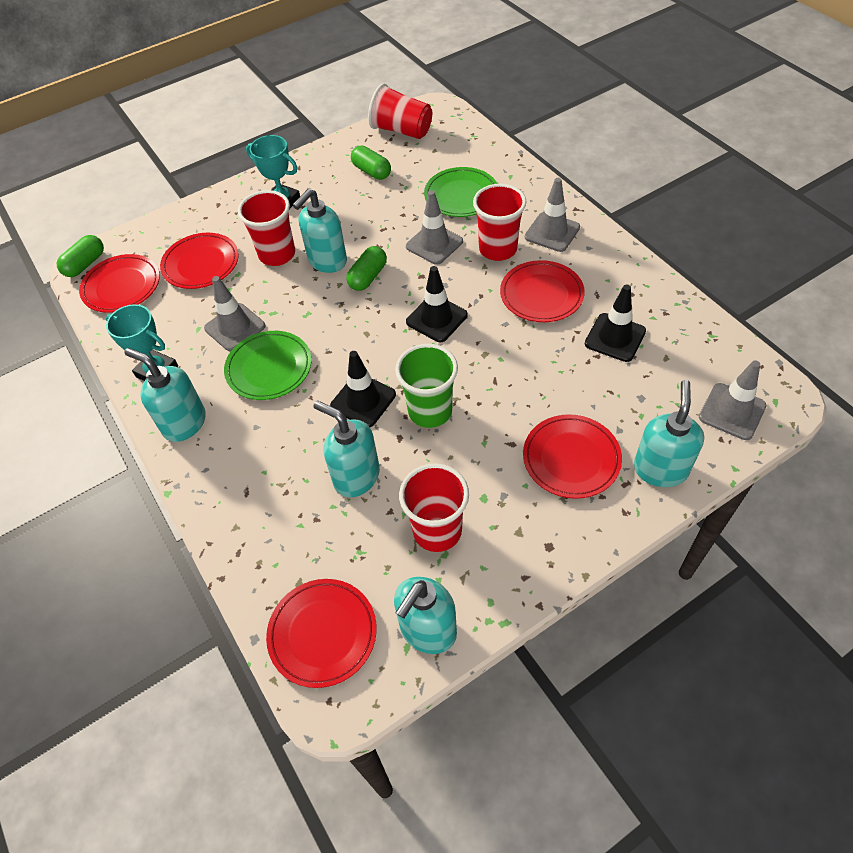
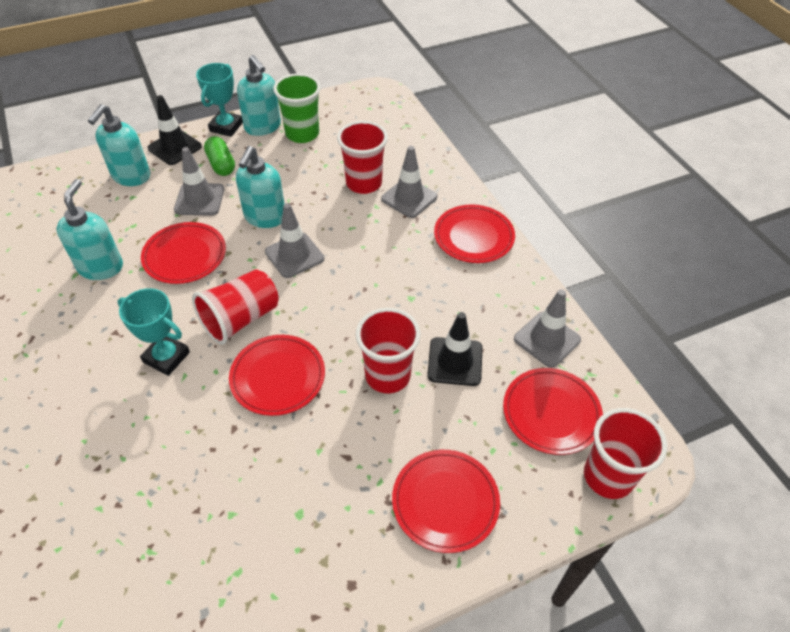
black traffic cone: [330,351,396,427] [406,266,468,342] [585,284,646,362] = 3 -> [148,95,202,165] [427,312,482,386] = 2
green capsule: [57,235,104,277] [346,246,387,291] [351,146,391,180] = 3 -> [204,136,235,176] = 1
green plate: [224,331,312,400] [424,167,497,217] = 2 -> none = 0
turquoise soap dispenser: [124,348,206,442] [293,189,347,273] [313,401,380,497] [394,577,457,654] [634,380,704,487] = 5 -> [57,179,123,280] [88,104,150,186] [236,146,285,228] [237,55,281,136] = 4

